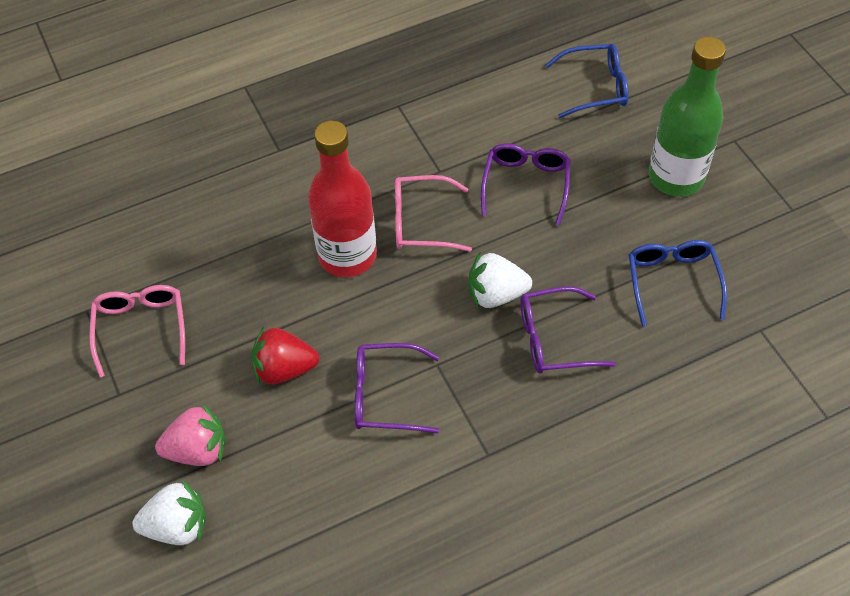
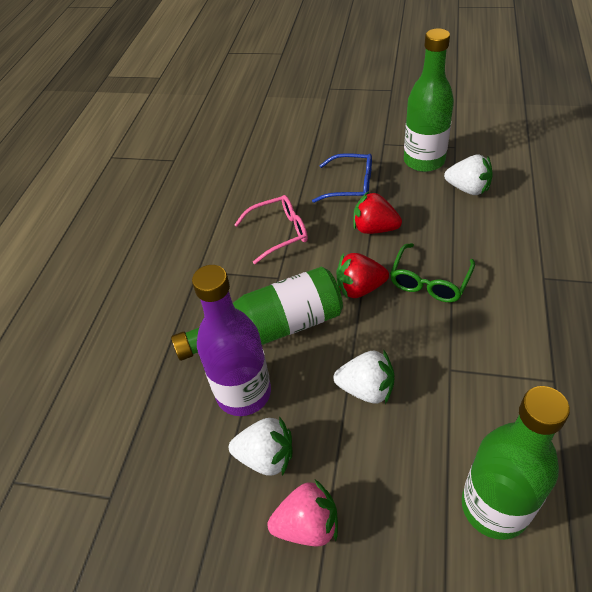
blue glasses: [545,44,629,118] [628,240,727,327] = 2 -> [312,153,372,203] = 1
green bottle: [648,37,726,196] = 1 -> [171,267,343,361] [404,28,454,172] [462,386,570,540] = 3
green glasses: none = 0 -> [390,243,475,302] = 1
pink glasses: [89,285,185,377] [395,175,472,252] = 2 -> [234,195,308,264] = 1
purple bottle: none = 0 -> [192,265,271,416] = 1
purple glasses: [354,343,439,433] [481,143,571,226] [520,286,616,373] = 3 -> none = 0
red bottle: [308,121,377,277] = 1 -> none = 0
red strawberry: [251,327,319,385] = 1 -> [336,253,389,299] [353,191,402,234] = 2
white strawberry: [132,480,206,545] [469,252,532,308] = 2 -> [229,416,292,476] [333,349,394,404] [444,155,493,195] = 3

